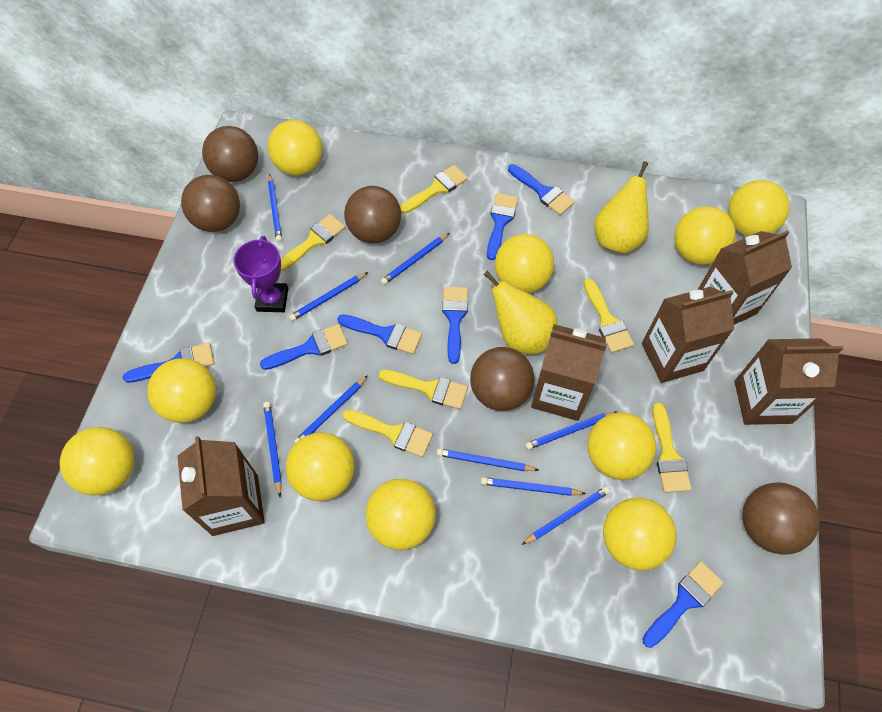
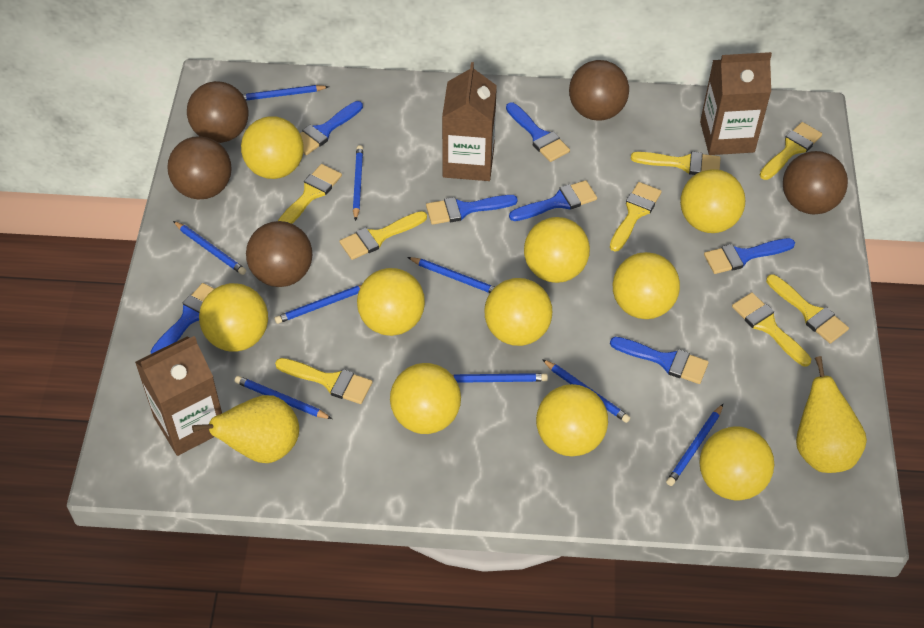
brown carton: [177,436,265,536] [531,324,607,421] [642,286,734,383] [698,230,792,325] [734,338,844,425] = 5 -> [135,336,222,456] [442,62,497,181] [700,52,772,155] = 3
purple trophy: [233,236,288,312] = 1 -> none = 0
yellow brush: [281,214,345,271] [343,410,433,457] [379,369,468,409] [400,165,468,214] [584,279,634,353] [653,403,692,493] = 6 -> [275,358,373,404] [278,164,342,224] [339,211,427,260] [610,182,662,251] [631,152,721,175] [732,292,811,367] [760,122,822,180] [766,274,849,344] = 8

